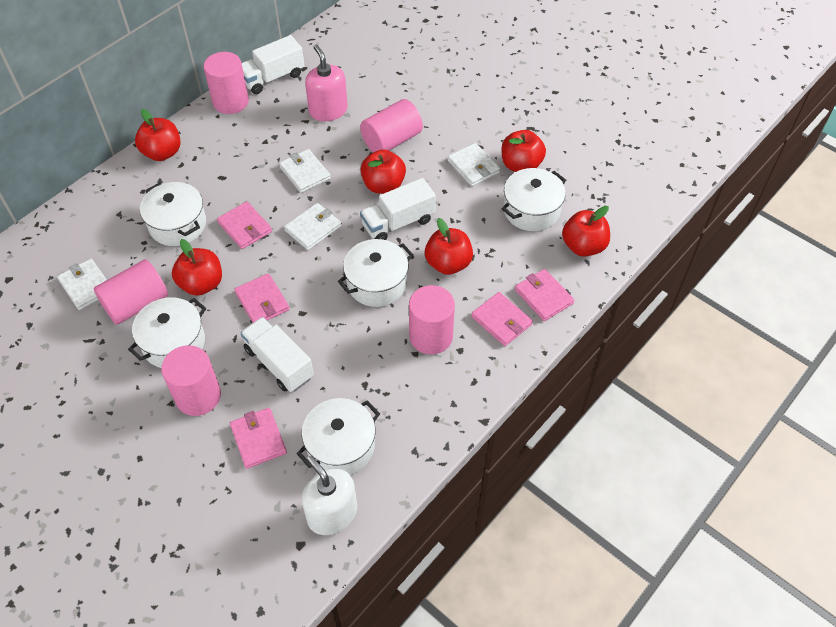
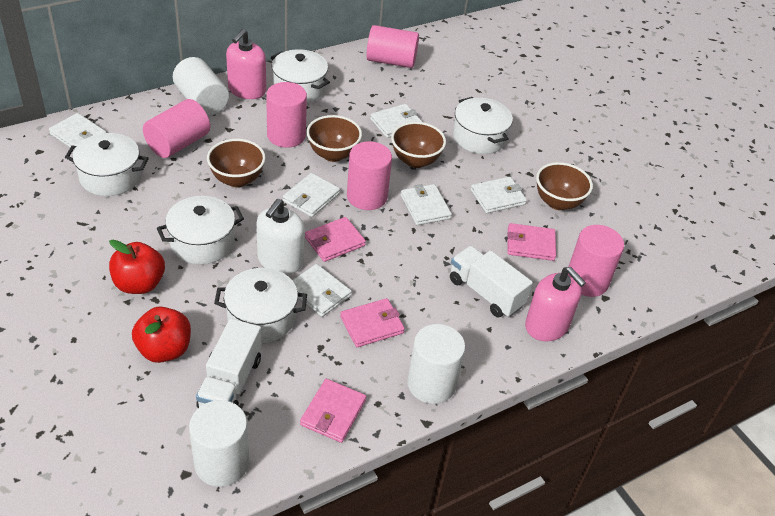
brown bowl: none = 0 -> [207,139,266,187] [307,115,362,162] [391,122,446,168] [536,162,593,210] = 4
pink soap dispenser: [305,45,348,121] = 1 -> [226,29,266,99] [525,267,586,341] = 2
pink wallet: [217,201,272,249] [230,408,287,469] [234,273,290,323] [471,292,533,346] [515,269,574,321] = 5 -> [300,379,366,443] [305,217,366,262] [340,298,405,347] [507,223,556,261] = 4
red apple: [135,109,180,161] [172,239,222,296] [360,149,406,194] [425,218,473,275] [502,130,546,172] [562,206,610,257] = 6 -> [109,240,165,294] [132,306,191,363] = 2
white cylinder: none = 0 -> [173,57,229,116] [189,400,249,487] [407,324,465,404] = 3
white truck: [240,317,314,392] [242,35,305,94] [360,178,436,240] = 3 -> [196,318,261,408] [450,246,533,318] = 2
white wallet: [57,258,107,310] [279,149,331,193] [284,203,341,250] [448,143,500,186] = 4 -> [49,113,107,147] [283,173,340,217] [292,264,352,317] [370,104,422,138] [401,184,452,225] [471,177,527,213] = 6

